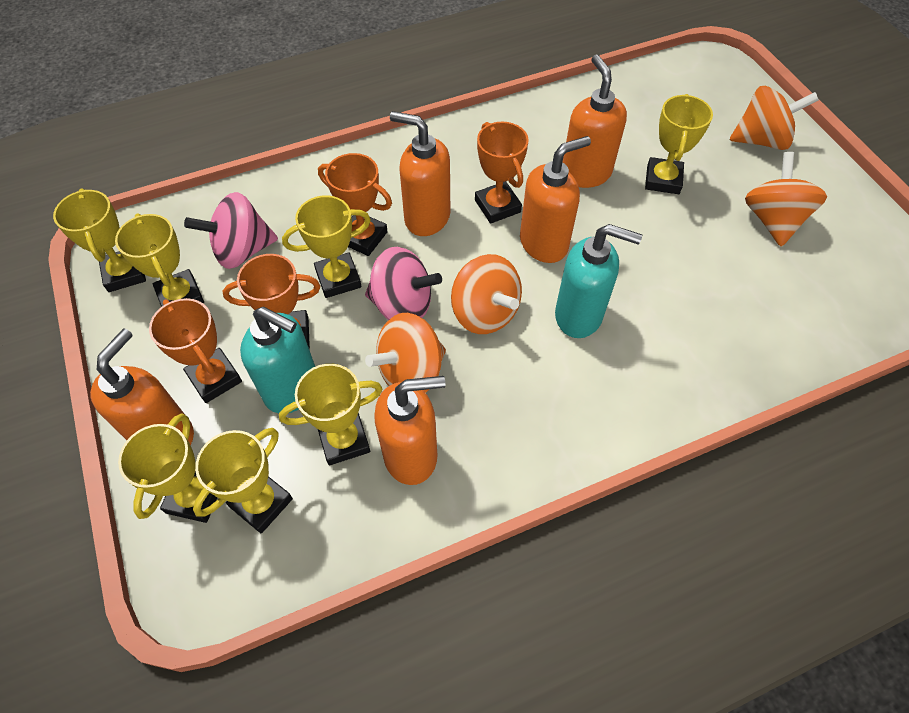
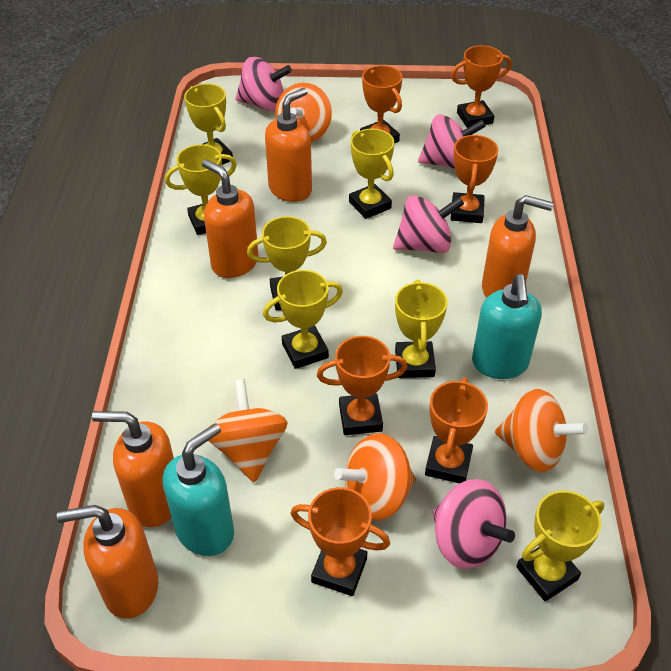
orange trophy: [149,298,242,403] [223,254,320,349] [318,153,392,256] [475,122,529,224] = 4 -> [290,487,390,596] [317,336,408,435] [360,65,402,144] [425,377,488,483] [451,45,512,128] [451,134,499,223] = 6
pink spinning top: [184,192,278,269] [365,247,442,320] = 2 -> [236,57,292,111] [393,195,464,253] [418,114,486,169] [433,479,515,569] = 4

